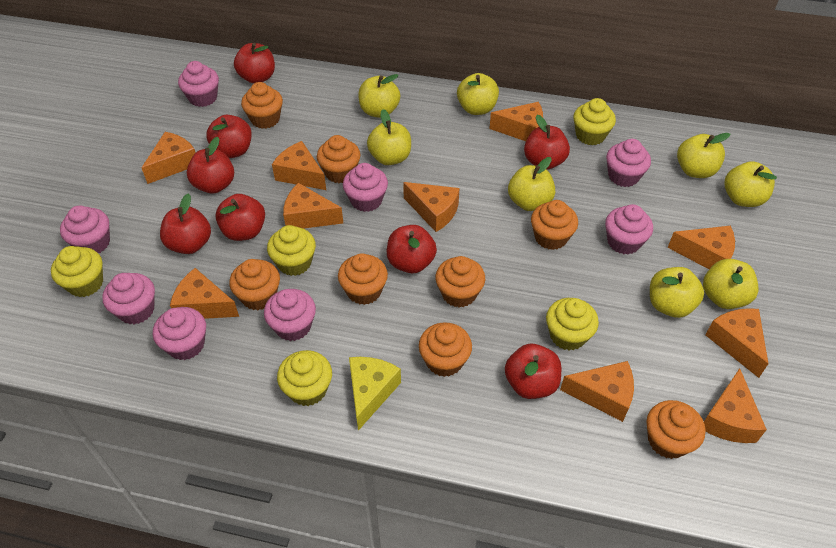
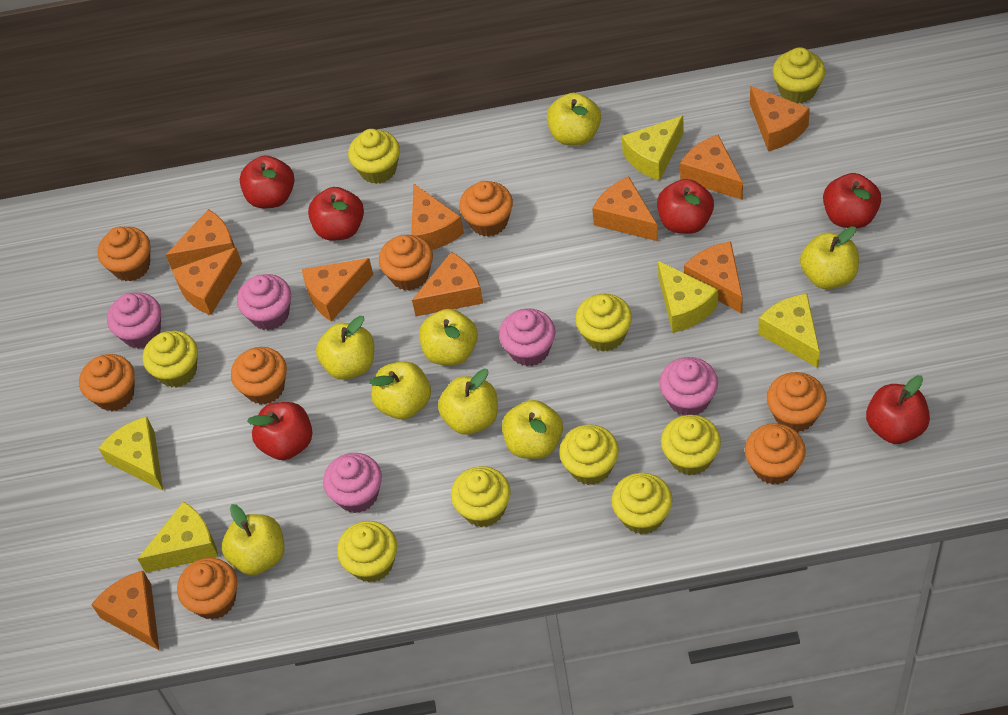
pink cupcake: [60,206,110,253] [102,273,155,324] [153,307,206,360] [178,61,219,107] [264,289,316,341] [343,163,388,212] [605,204,653,254] [606,139,651,187] = 8 -> [107,292,161,349] [237,274,291,330] [323,453,382,513] [499,308,556,366] [659,357,718,416] = 5
red apple: [160,193,211,254] [187,137,234,194] [206,115,252,158] [216,194,265,241] [234,43,275,84] [387,225,437,273] [505,344,561,399] [524,115,570,170] = 8 -> [240,156,294,208] [247,402,313,460] [308,187,364,241] [657,179,714,234] [823,173,881,228] [866,375,930,444] = 6
yellow cheese: [349,357,401,431] = 1 -> [98,417,163,490] [138,501,218,573] [622,116,684,181] [658,261,718,333] [758,294,820,368] = 5
yellow cupcake: [51,246,103,297] [267,225,316,276] [277,350,332,406] [546,298,599,350] [573,98,616,145] = 5 -> [143,331,198,388] [337,521,397,582] [348,129,400,184] [451,466,511,527] [559,424,619,485] [575,294,632,352] [611,473,673,534] [661,415,721,475] [773,47,825,103] = 9

